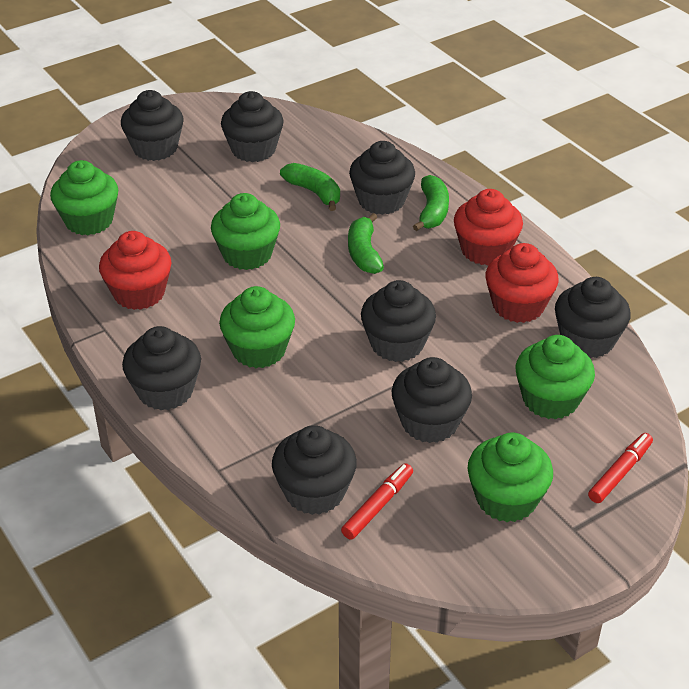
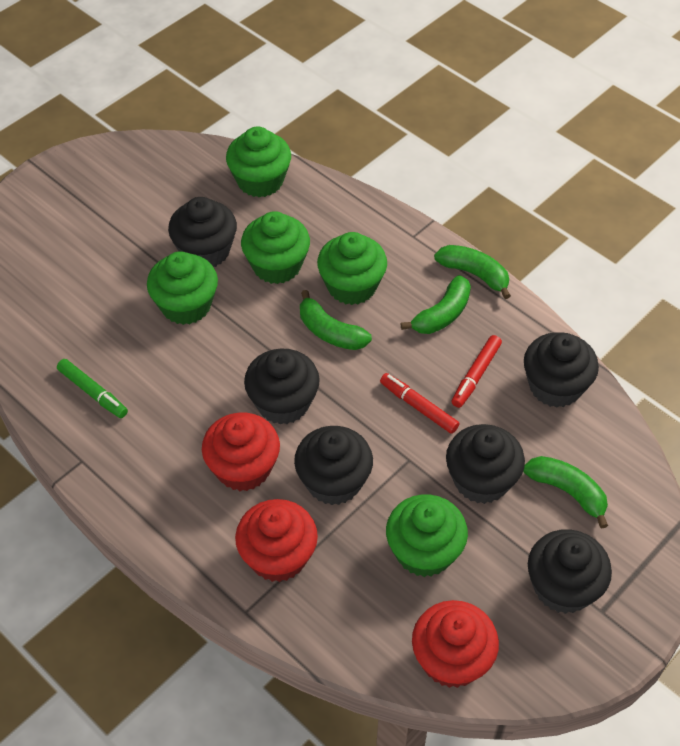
black cupcake: [121,90,184,161] [122,326,201,410] [221,91,284,162] [272,425,357,515] [349,141,415,215] [361,280,436,362] [392,357,472,443] [555,277,631,358] = 8 -> [168,197,237,267] [244,349,320,425] [294,426,373,505] [446,424,525,504] [524,332,599,408] [528,529,612,614] = 6
green banana: [280,163,340,211] [348,213,384,274] [413,175,449,231] = 3 -> [300,290,372,350] [401,275,471,334] [434,245,511,299] [523,456,608,529] = 4
green marker: none = 0 -> [57,359,128,418] = 1

